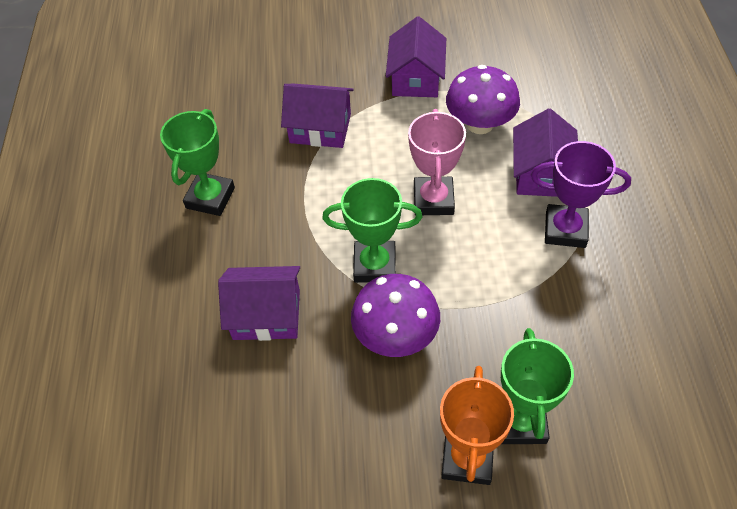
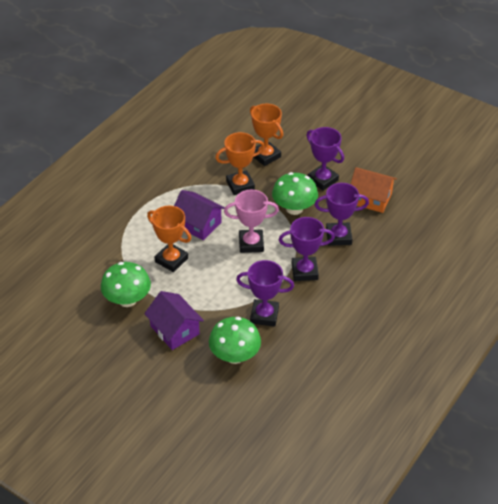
green mushroom: none = 0 -> [101,262,151,307] [209,317,261,364] [272,172,318,215] = 3
green trophy: [160,109,235,216] [322,178,422,283] [501,328,574,444] = 3 -> none = 0
orange house: none = 0 -> [351,167,397,213] = 1
orange trophy: [440,366,514,485] = 1 -> [147,206,191,272] [215,132,265,195] [250,103,283,166] = 3
purple house: [218,266,300,341] [281,84,354,148] [386,16,446,97] [513,108,578,197] = 4 -> [144,291,204,350] [174,190,225,240] = 2
purple mushroom: [351,274,440,357] [446,65,520,134] = 2 -> none = 0
purple trophy: [531,141,631,248] = 1 -> [236,260,294,327] [279,217,335,281] [306,127,344,191] [315,183,369,246] = 4

